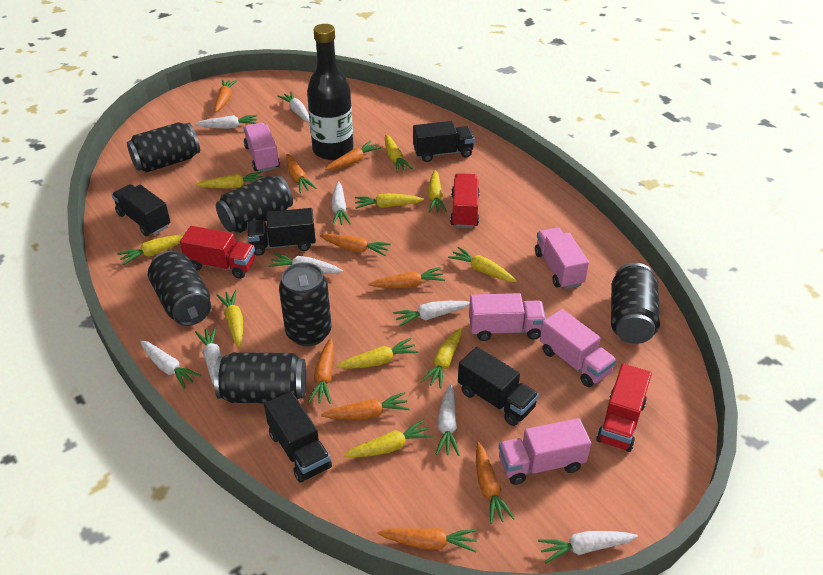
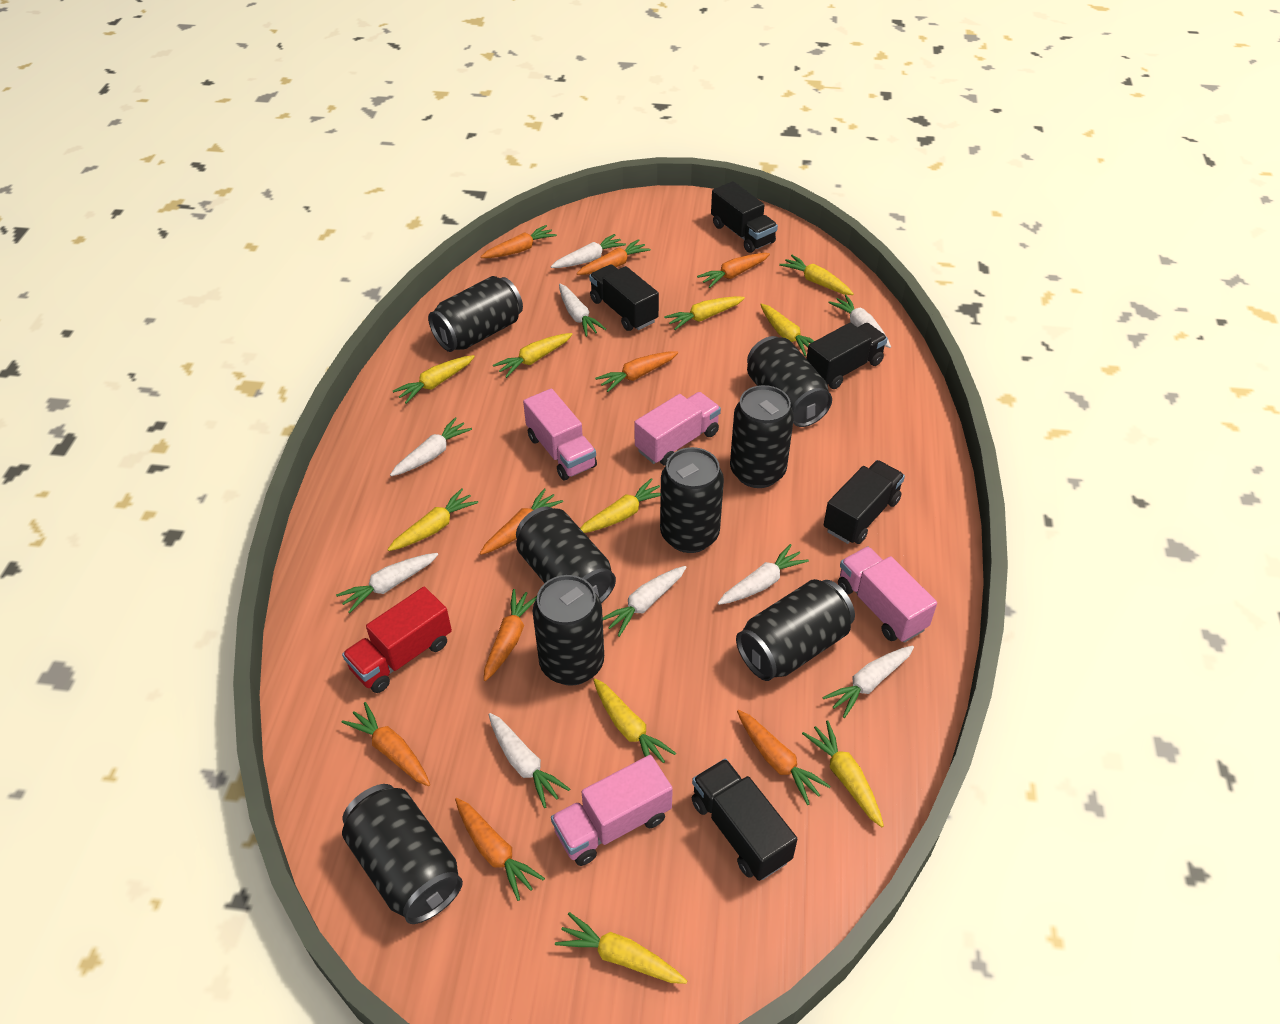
black bottle: [307,24,353,160] = 1 -> none = 0
black can: [127,122,200,173] [148,250,211,326] [214,352,306,403] [216,175,293,233] [279,262,332,346] [611,263,660,344] = 6 -> [342,784,463,924] [428,276,523,352] [516,506,616,603] [533,575,604,686] [660,447,724,553] [730,385,794,488] [736,579,855,681] [747,336,832,427] = 8
pink truck: [244,123,280,172] [469,293,546,341] [498,418,591,485] [535,227,589,289] [540,309,616,387] = 5 -> [523,388,597,480] [551,755,673,866] [634,392,721,466] [838,546,937,643] = 4
red truck: [180,226,255,279] [450,173,479,228] [596,364,652,452] = 3 -> [342,587,452,693] = 1

